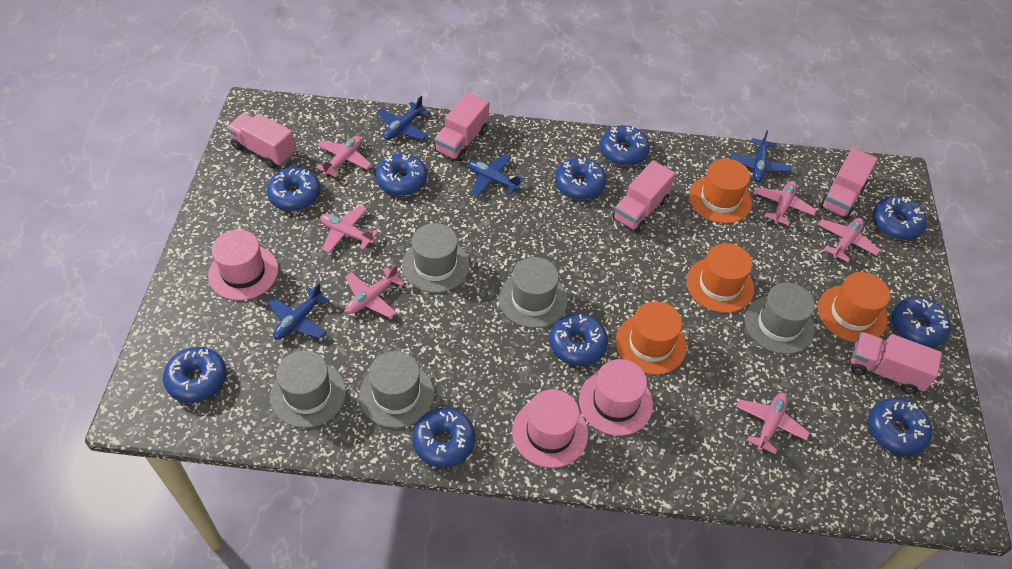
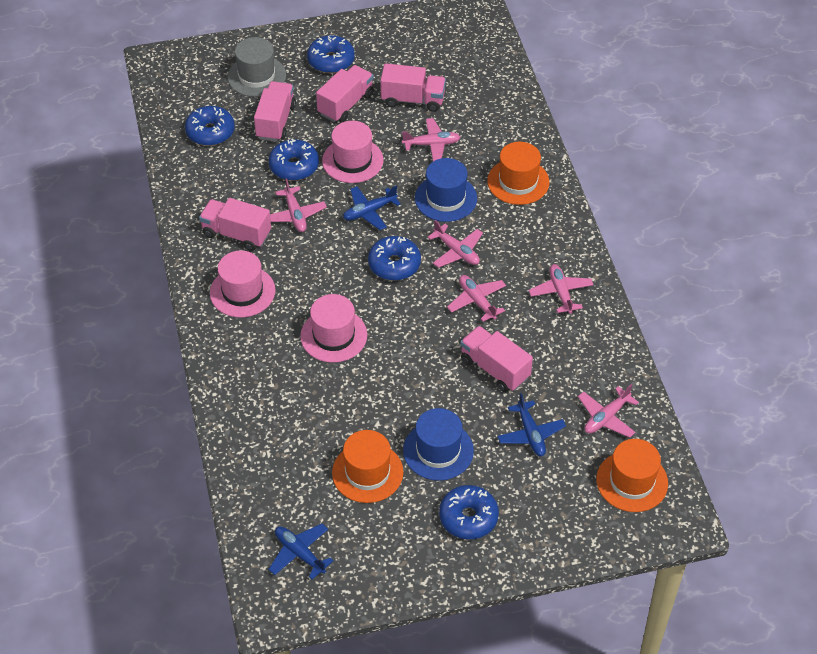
blue donut: [163,347,227,403] [266,167,320,211] [375,153,427,196] [412,407,476,468] [549,313,608,366] [555,157,606,200] [600,125,650,166] [868,398,932,456] [872,196,927,240] [892,297,951,347] = 10 -> [185,106,235,146] [269,139,319,181] [307,35,355,73] [368,236,421,281] [439,485,499,539] = 5
blue hat: none = 0 -> [403,408,474,481] [415,158,477,222] = 2
blue plane: [268,283,330,340] [377,96,430,140] [468,155,524,196] [730,130,791,182] = 4 -> [268,524,334,579] [343,186,401,230] [497,393,566,456] = 3
grey hat: [270,351,346,428] [359,351,434,428] [402,223,469,293] [499,257,568,328] [745,282,815,354] = 5 -> [227,37,286,97] = 1
orange hat: [616,301,687,375] [686,243,754,313] [689,159,752,223] [818,272,890,342] = 4 -> [332,430,403,503] [487,142,549,205] [596,439,668,512] = 3

